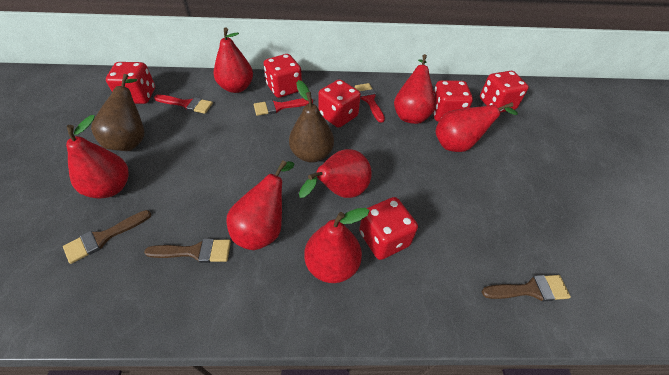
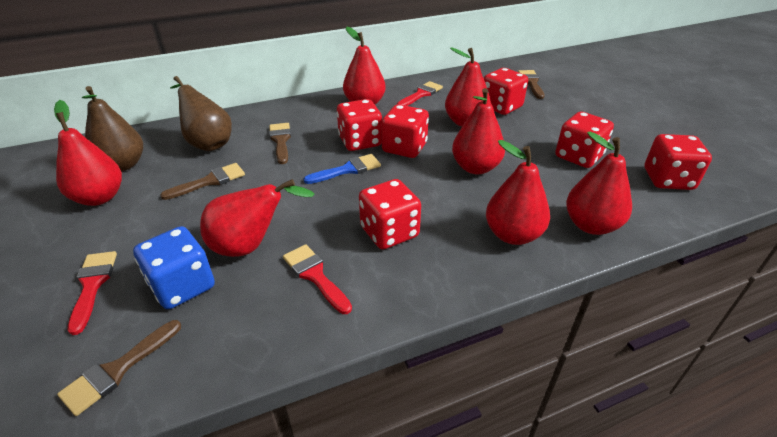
blue brush: none = 0 -> [304,154,381,184] = 1
blue dice: none = 0 -> [133,226,215,309] = 1
brown brush: [63,210,152,264] [144,239,231,263] [482,275,571,302] = 3 -> [57,320,181,416] [160,163,245,200] [269,123,291,164] [518,70,544,99] = 4

